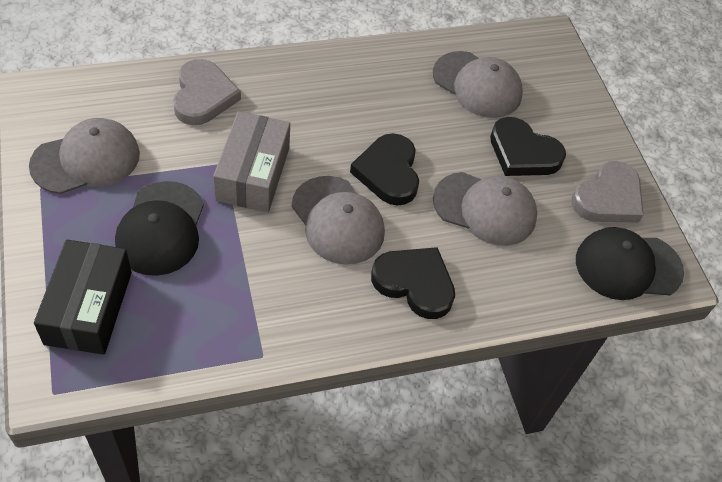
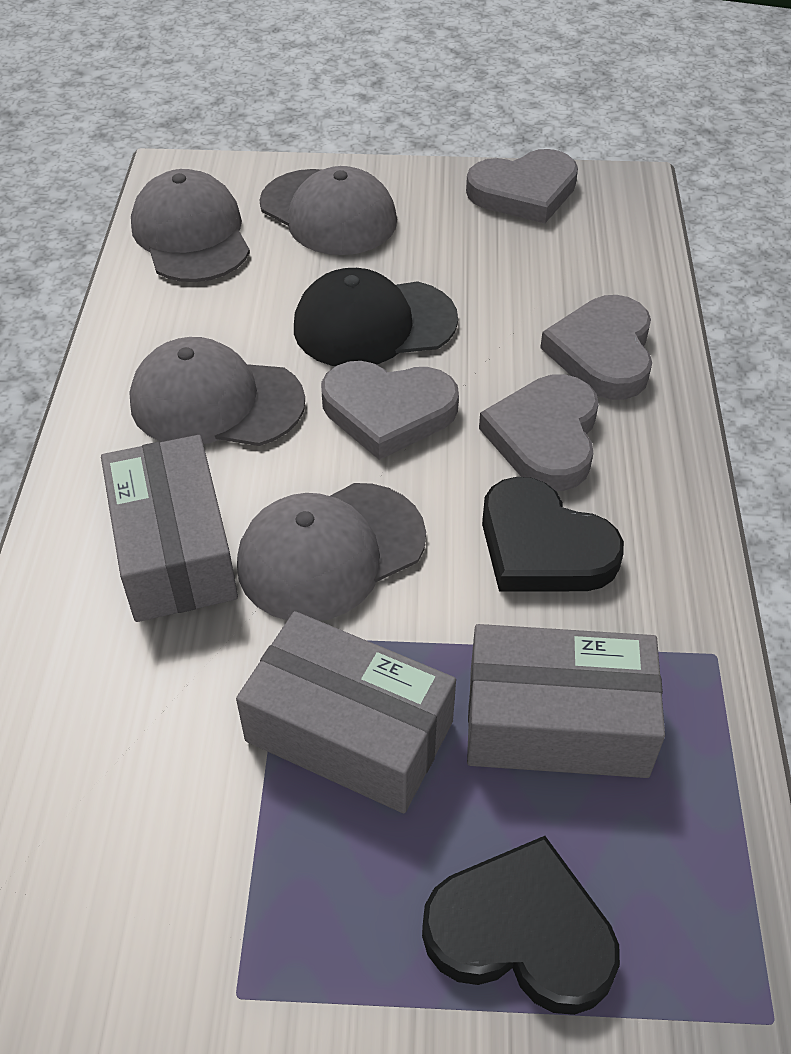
black box: [34,240,132,355] = 1 -> none = 0
black cap: [115,181,204,276] [576,227,684,300] = 2 -> [294,268,458,366] = 1
black heart: [350,133,419,206] [371,247,455,319] [490,117,566,176] = 3 -> [422,836,620,1015] [482,477,624,592] = 2
grey box: [213,111,290,212] = 1 -> [101,435,238,622] [236,611,456,813] [467,624,665,778] = 3
grey heart: [173,59,241,125] [571,161,644,223] = 2 -> [321,361,459,460] [466,149,578,223] [479,374,599,491] [540,295,652,400] = 4

